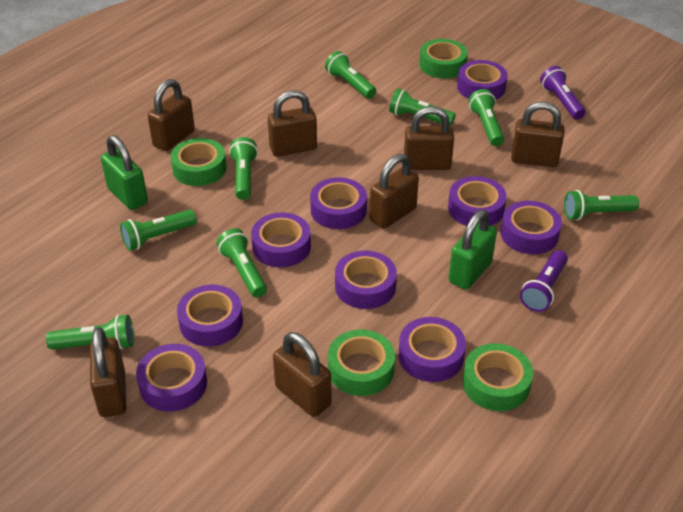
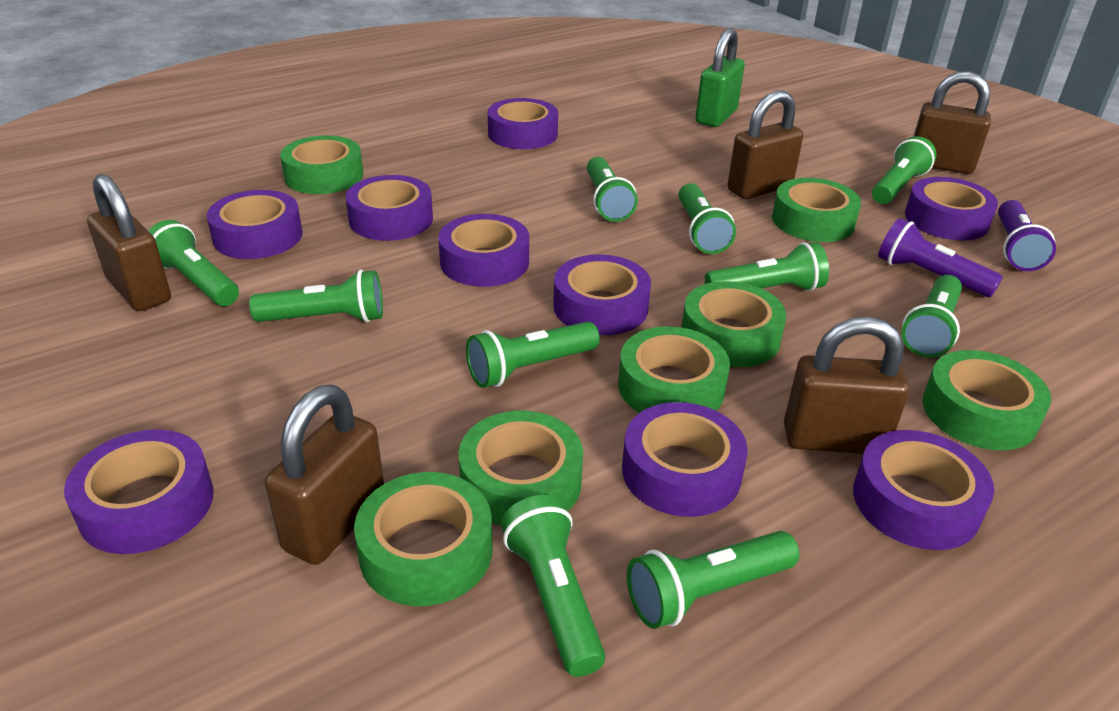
brown padlock: [90,327,126,417] [148,79,195,151] [268,90,317,157] [273,332,332,417] [370,154,419,229] [404,106,454,170] [511,102,564,167] = 7 -> [87,174,171,311] [265,385,384,565] [727,90,803,199] [784,317,910,454] [913,71,991,174] = 5
green flashlight: [46,315,134,350] [120,210,197,251] [217,228,267,297] [229,137,258,200] [325,51,376,99] [389,88,456,126] [469,89,504,146] [564,190,639,220] = 8 -> [148,220,239,306] [249,270,383,322] [466,322,600,388] [501,495,605,677] [587,157,638,222] [627,531,799,629] [678,183,736,254] [705,242,829,291] [872,136,937,204] [901,275,962,357] = 10
green padlock: [101,135,148,210] [449,209,497,290] = 2 -> [696,28,745,127] = 1
green tape: [170,138,226,186] [328,329,395,396] [419,39,468,79] [462,343,533,411] = 4 -> [280,135,363,194] [354,472,493,606] [458,410,583,526] [618,326,730,413] [681,281,786,367] [772,178,861,242] [922,350,1051,450] = 7

